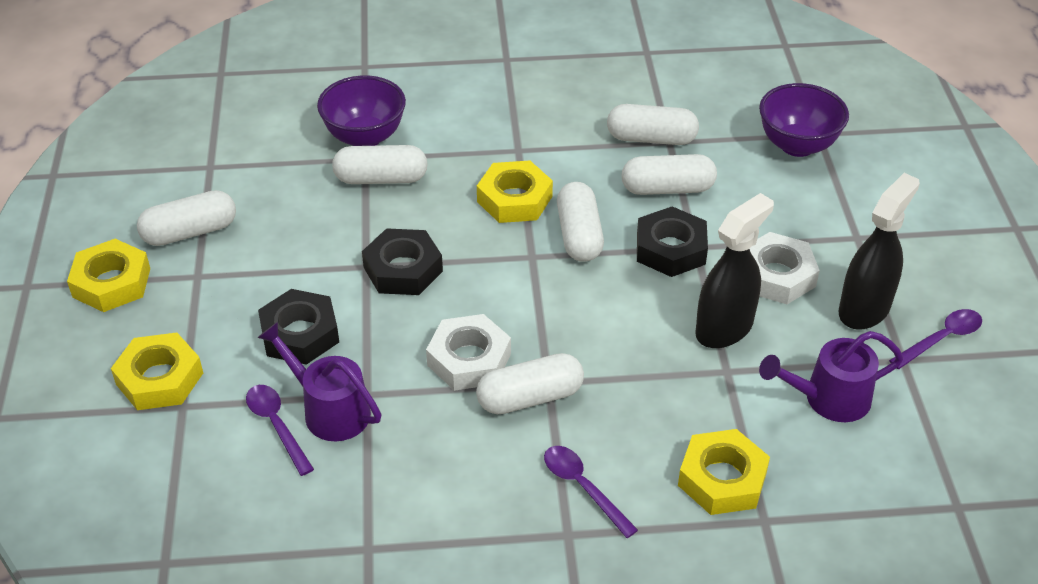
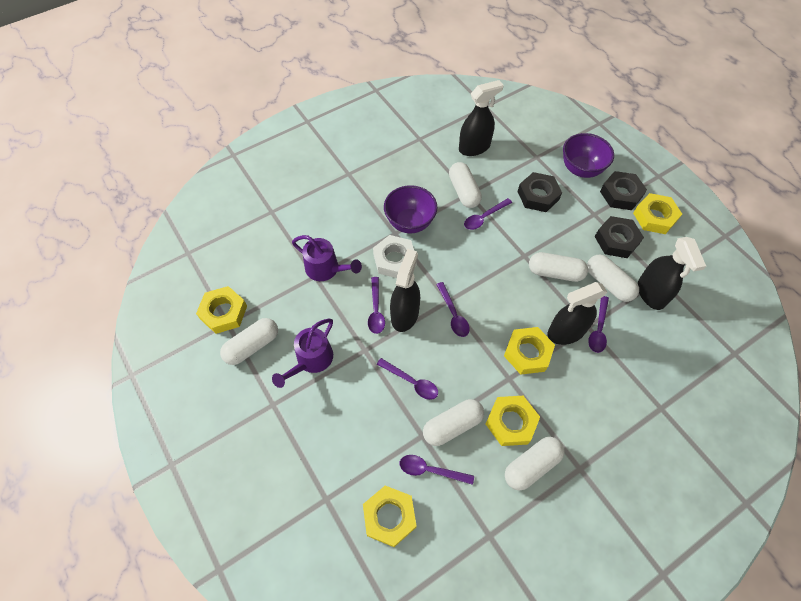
black spray bottle: [695,193,774,348] [838,173,920,330] = 2 -> [390,249,420,332] [459,80,504,156] [548,282,608,345] [638,237,706,310] = 4
purple spoon: [246,385,314,476] [544,446,638,538] [889,309,982,369] = 3 -> [368,277,385,334] [377,358,438,400] [400,455,474,485] [436,282,470,337] [464,198,512,230] [588,296,609,353] = 6
white nut: [426,314,511,391] [750,232,820,304] = 2 -> [373,235,417,278] = 1
yellow nut: [67,239,150,312] [111,333,203,410] [477,161,553,223] [678,429,770,515] = 4 -> [196,286,247,334] [363,485,417,547] [486,396,540,446] [504,327,555,375] [633,193,682,234] = 5

